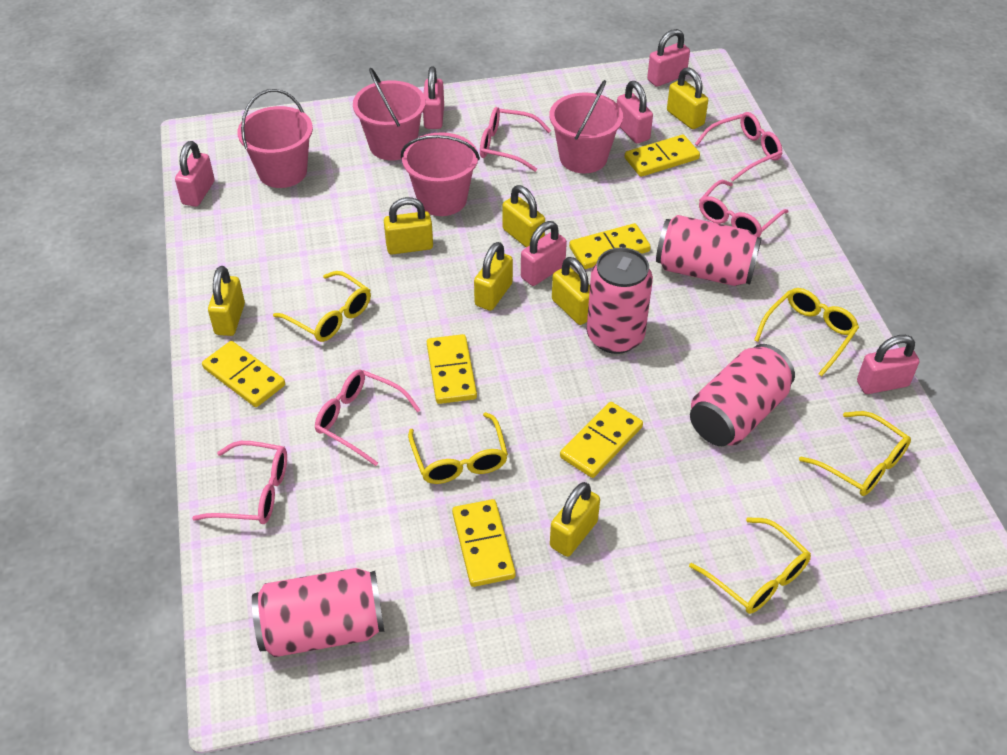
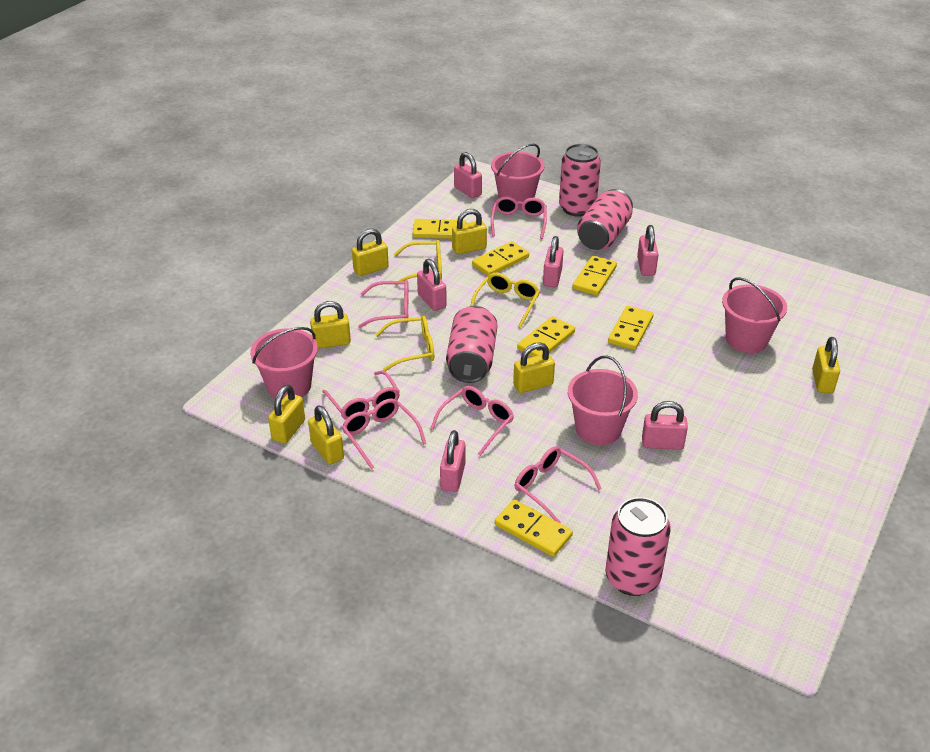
pink glasses: [192,441,287,524] [315,369,420,466] [480,107,551,172] [695,112,782,182] [699,180,788,237] = 5 -> [322,370,400,420] [342,398,426,470] [358,280,409,328] [430,386,514,456] [491,196,547,239] [515,446,602,523] = 6
yellow glasses: [273,271,371,342] [408,412,508,484] [689,517,811,614] [754,288,859,377] [799,411,911,496] = 5 -> [375,316,434,371] [394,240,442,285] [471,273,540,328] = 3

